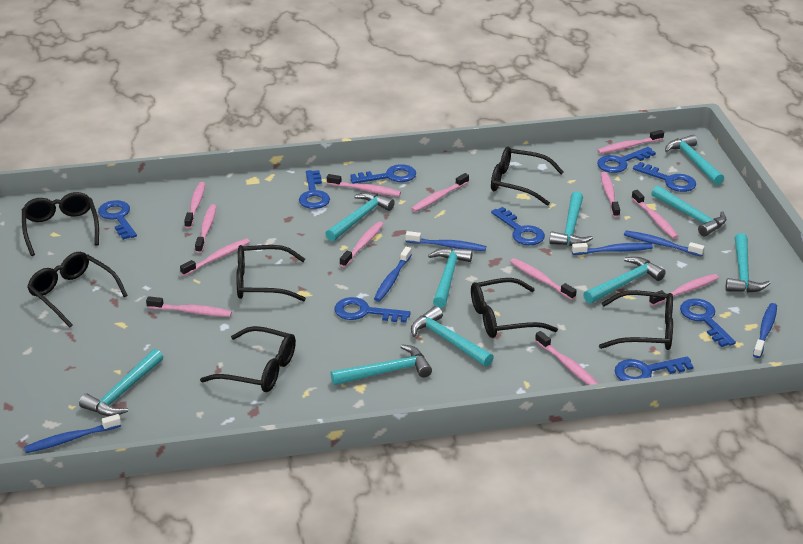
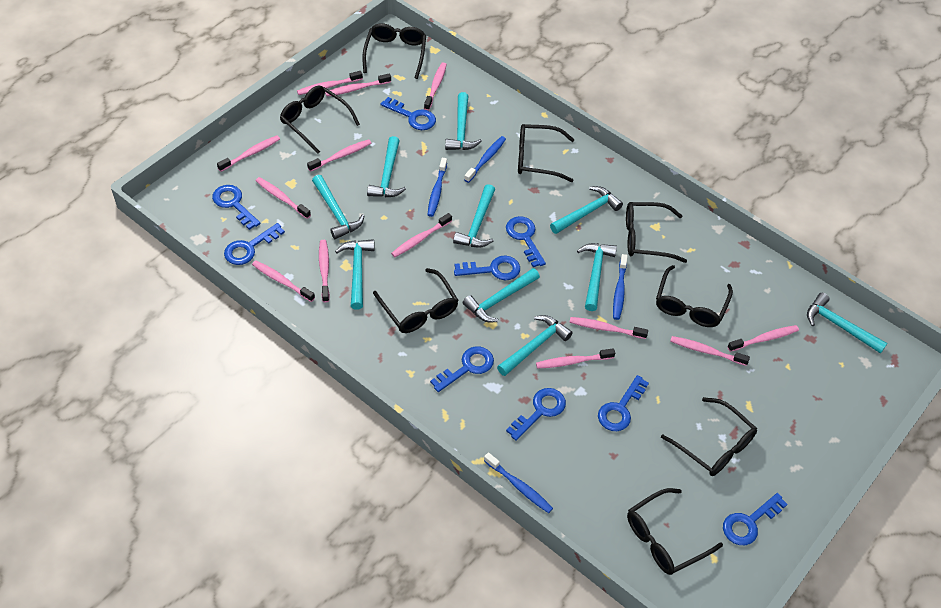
black glasses: [22,192,99,256] [27,252,128,327] [200,326,296,392] [236,245,306,301] [471,278,558,338] [491,147,564,206] [599,290,673,350] = 7 -> [280,86,360,154] [362,23,426,79] [373,268,459,333] [518,124,574,182] [626,202,687,263] [627,488,723,575] [656,265,733,327] [661,397,757,476] = 8
blue toothbrush: [24,414,121,453] [374,247,412,302] [406,231,486,251] [572,243,653,255] [624,231,705,257] [753,303,777,358] = 6 -> [427,158,447,217] [464,136,506,183] [484,452,553,513] [613,254,628,320] = 4

